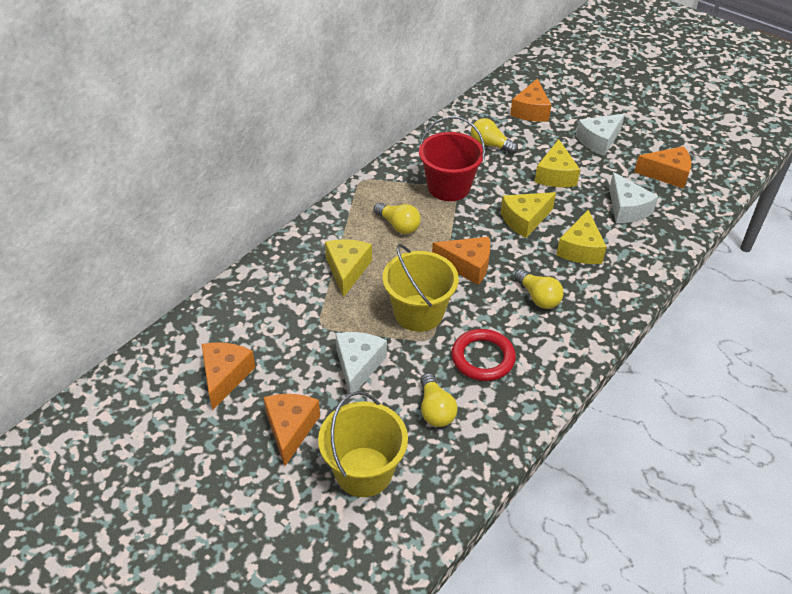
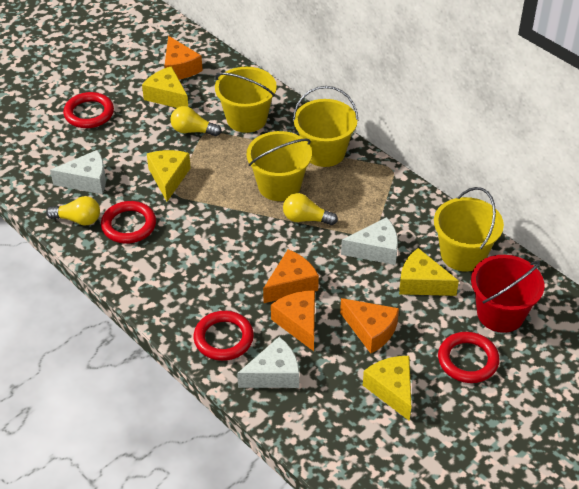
orange cheese: [202,343,255,410] [264,394,320,466] [432,237,490,285] [510,78,551,122] [634,146,691,189] = 5 -> [164,36,203,80] [263,249,319,303] [271,290,315,351] [340,298,399,354] = 4
red ring: [451,329,516,381] = 1 -> [63,92,114,128] [101,201,156,244] [194,311,254,361] [438,332,499,383] = 4
yellow bucket: [318,391,408,497] [382,244,459,332] = 2 -> [215,67,277,133] [247,131,312,201] [293,86,358,167] [434,187,504,272] = 4
yellow light bulb: [374,202,421,234] [420,373,458,427] [471,118,518,154] [514,269,564,309] = 4 -> [46,196,100,225] [170,106,221,136] [283,193,338,225] = 3

